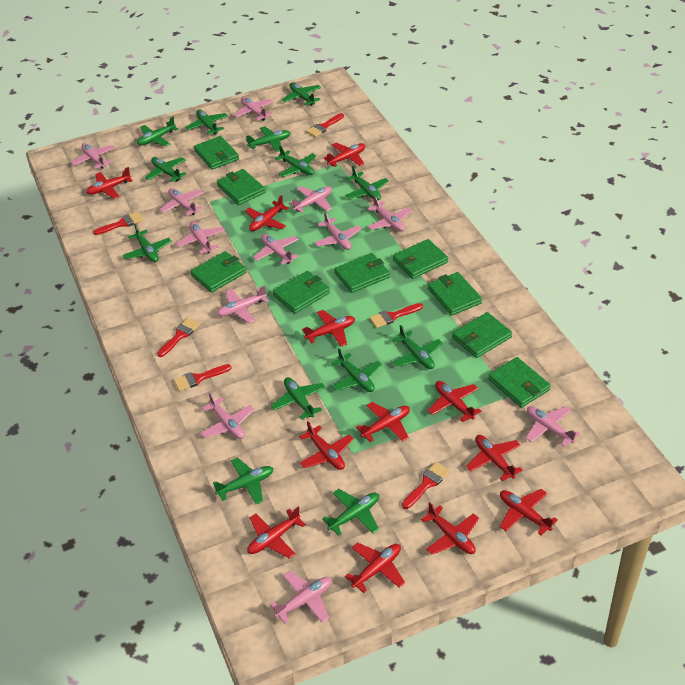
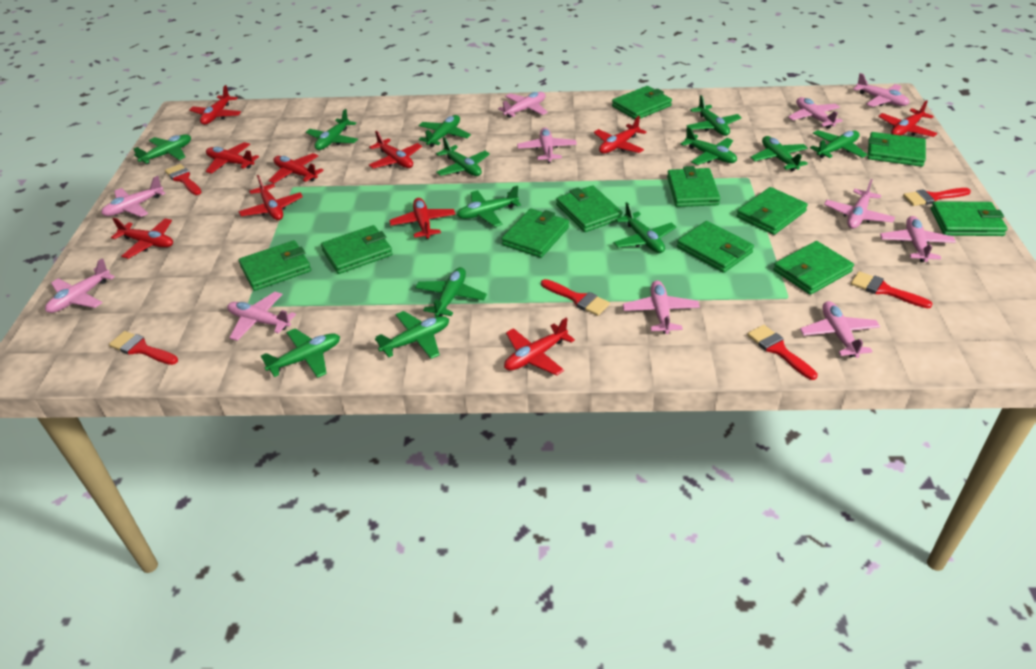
green wallet: [191,251,247,293] [194,136,239,170] [217,169,265,205] [273,271,330,314] [334,253,390,293] [393,239,448,279] [428,272,482,316] [452,312,512,358] [488,357,551,408] = 9 -> [239,240,311,291] [321,225,393,274] [502,208,569,258] [556,185,623,232] [612,86,672,119] [667,166,720,207] [677,221,754,273] [736,187,808,235] [773,241,854,295] [867,132,926,167] [931,201,1008,236] = 11
pink plane: [71,143,115,169] [160,188,204,216] [176,222,225,254] [201,393,254,439] [217,286,269,323] [233,97,273,121] [253,234,299,265] [270,571,332,624] [289,186,332,213] [314,212,361,250] [367,196,411,232] [526,406,580,447] = 12 -> [45,258,115,313] [101,176,166,217] [227,292,296,341] [498,92,548,118] [517,127,577,163] [623,281,700,334] [788,97,843,129] [800,301,880,358] [824,179,895,229] [853,73,909,107] [880,216,956,262] = 11
red plane: [86,167,133,199] [245,195,289,231] [247,507,306,559] [299,421,354,470] [302,310,355,346] [324,143,365,167] [345,542,405,593] [356,402,410,442] [421,502,479,555] [428,381,481,422] [466,435,523,481] [500,489,558,536] = 12 -> [111,218,173,259] [189,85,241,125] [206,142,259,174] [239,175,303,220] [268,153,324,184] [369,131,422,168] [389,198,456,239] [504,318,575,376] [594,116,646,154] [878,100,938,137] = 10

